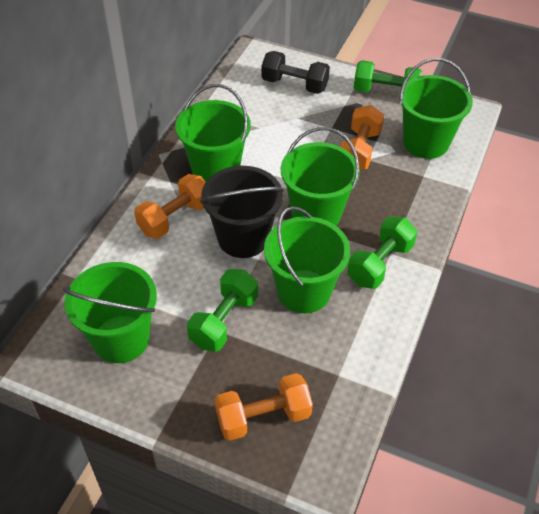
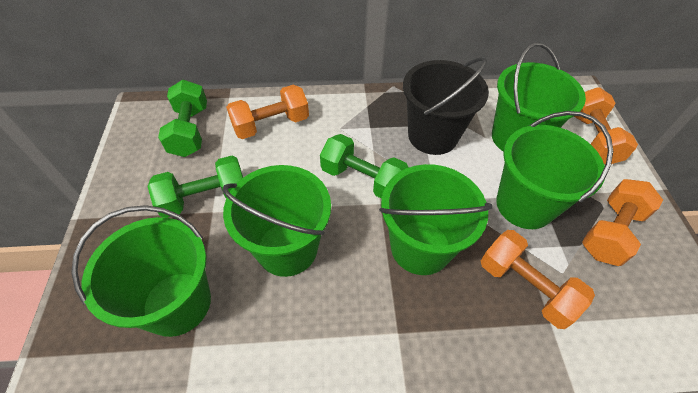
black dumbbell: [261,51,330,94] = 1 -> none = 0
orange dumbbell: [134,174,206,239] [215,373,313,441] [340,105,384,170] = 3 -> [226,85,309,139] [481,230,595,329] [574,87,638,165] [582,179,663,266] = 4

